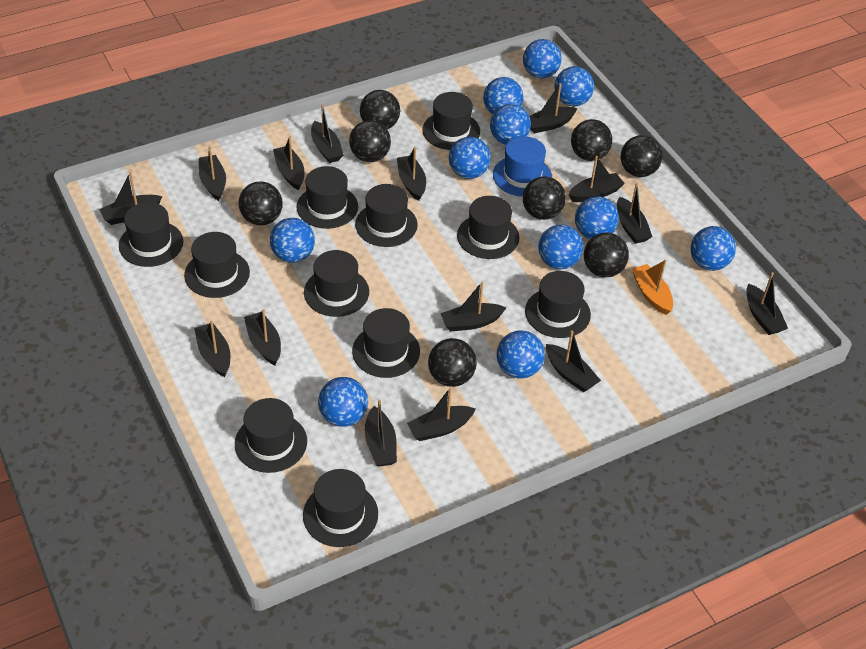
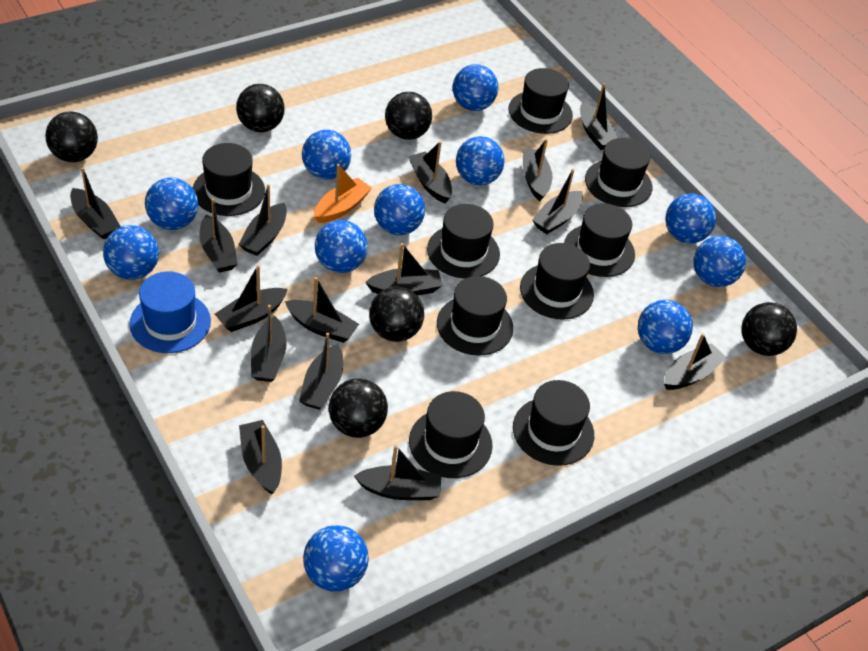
black ball: [239,181,283,225] [349,120,391,162] [360,90,400,130] [428,338,477,387] [523,176,566,220] [571,119,612,161] [584,233,629,277] [621,135,663,177] = 8 -> [45,112,98,162] [236,84,285,132] [329,378,388,438] [369,286,424,342] [385,92,432,140] [741,302,797,356] = 6
black hat: [119,202,183,267] [184,232,250,298] [235,398,307,473] [296,166,358,229] [303,469,378,547] [304,250,369,317] [352,308,420,378] [355,184,418,247] [423,92,480,150] [457,196,520,259] [525,271,591,338] = 11 -> [193,143,265,216] [409,391,493,478] [427,204,500,279] [437,276,513,356] [508,68,573,134] [513,380,594,466] [520,243,594,320] [564,203,635,277] [585,138,652,207] = 9

